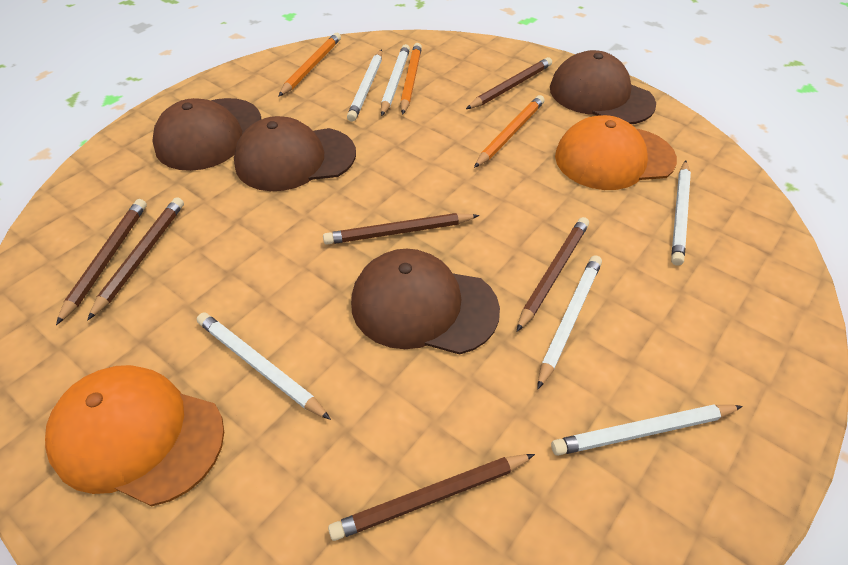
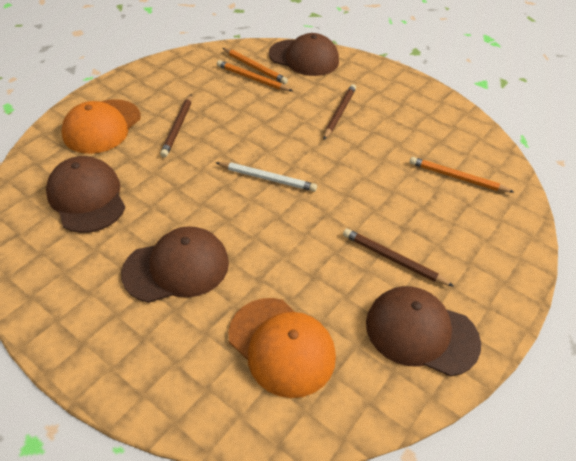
brown pencil: [56,199,147,325] [88,197,184,320] [323,213,479,245] [328,454,535,541] [466,57,552,109] [517,217,589,332] = 6 -> [160,94,192,158] [324,84,356,139] [343,229,454,287] = 3
white pencil: [197,312,331,420] [347,49,382,122] [381,44,410,116] [537,255,602,389] [551,404,743,456] [671,160,691,266] = 6 -> [215,162,317,192] = 1

